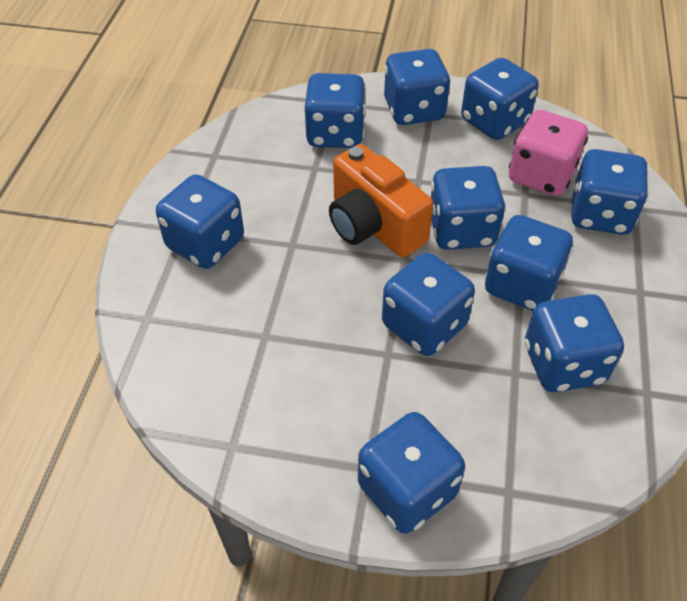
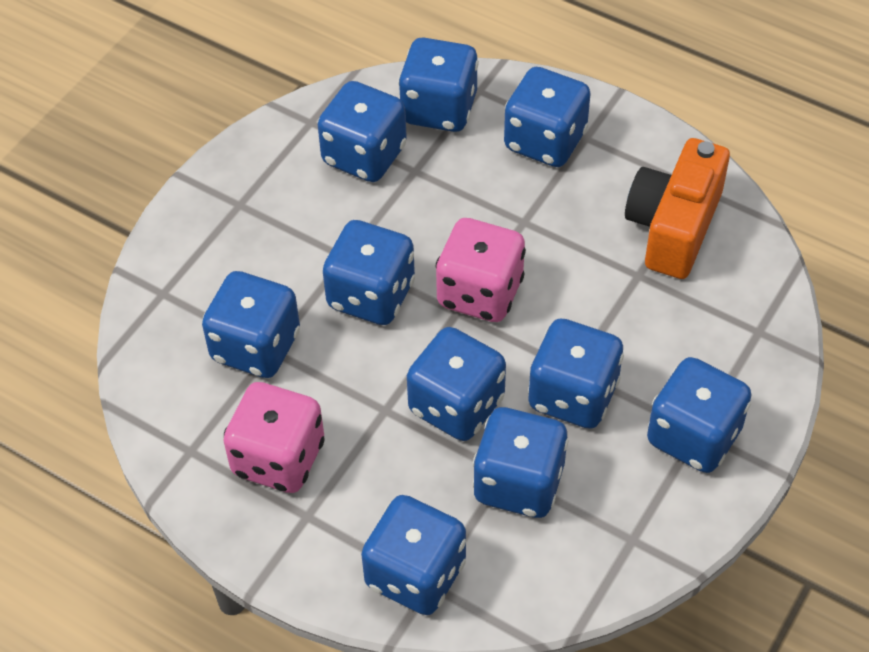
pink dice: [509,110,588,196] = 1 -> [223,382,324,493] [435,218,526,322] = 2

